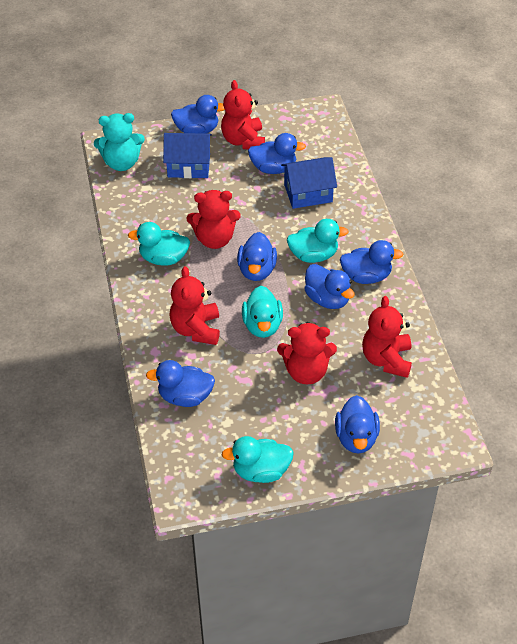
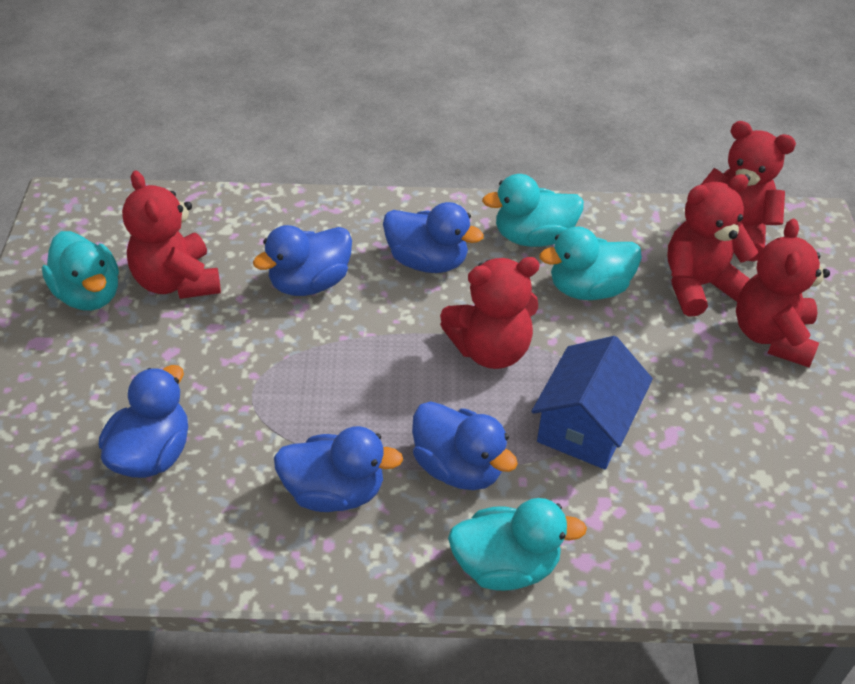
blue duck: [146,360,215,407] [171,95,225,134] [237,232,277,281] [248,133,306,174] [304,264,355,309] [335,395,380,454] [340,240,403,284] = 7 -> [99,365,188,478] [253,225,352,296] [274,426,403,512] [383,202,484,273] [412,401,518,490] = 5
blue house: [163,133,212,178] [281,157,337,209] = 2 -> [531,336,653,469] = 1
turquoise teddy bear: [94,113,145,171] = 1 -> none = 0

